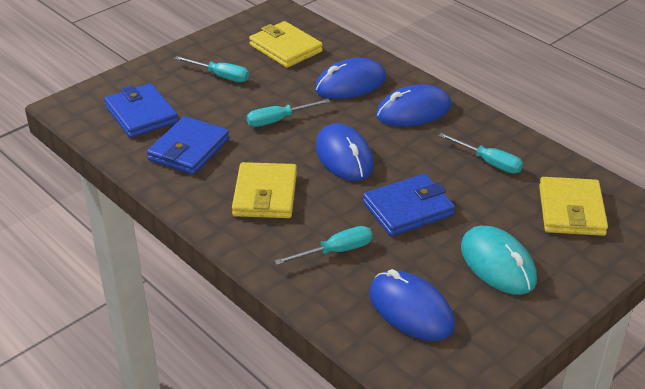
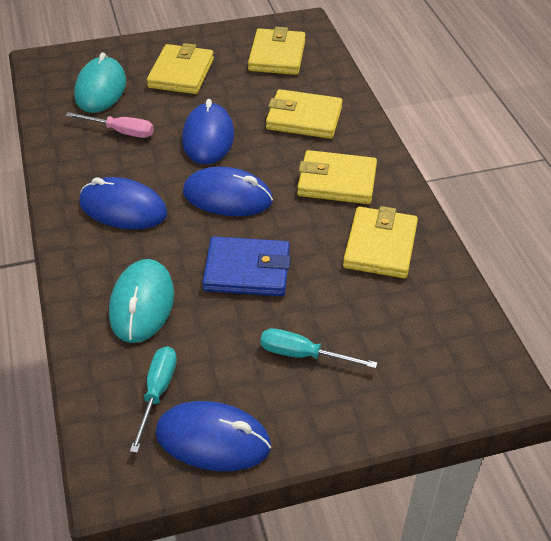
blue wallet: [104,83,178,138] [147,116,230,175] [363,174,455,236] = 3 -> [203,236,291,296] = 1
pink screwdriver: none = 0 -> [66,112,154,138] = 1
turquoise mouse: [461,226,537,295] = 1 -> [74,52,126,113] [109,259,174,343] = 2
turquoise screwdriver: [174,56,249,82] [247,99,330,127] [274,226,373,265] [439,133,523,174] = 4 -> [130,346,177,453] [260,328,377,369] = 2
yellow wallet: [232,162,297,218] [249,21,323,68] [539,177,608,236] = 3 -> [147,43,214,94] [248,27,306,75] [266,89,342,139] [297,150,377,204] [343,206,418,278] = 5

